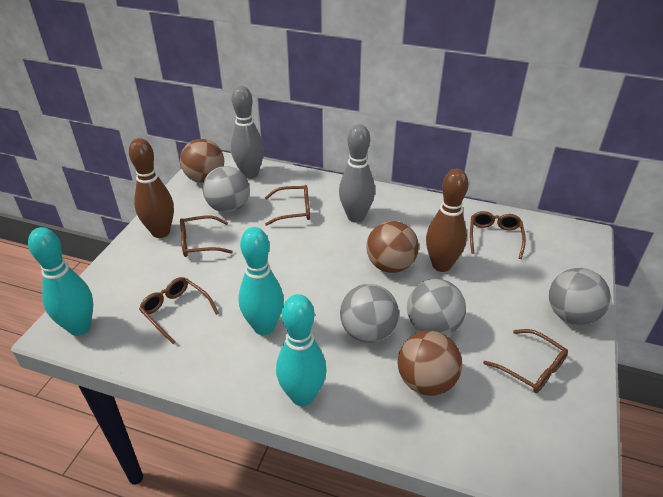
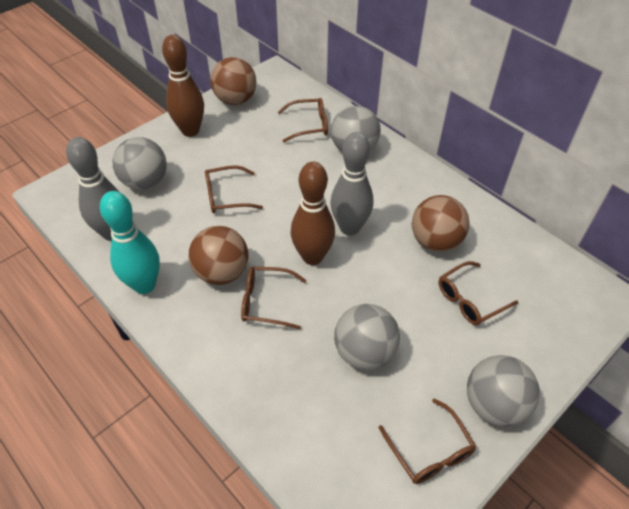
turquoise bowling pin: [28,227,93,336] [238,227,284,335] [276,294,327,406] = 3 -> [100,191,160,294] = 1

